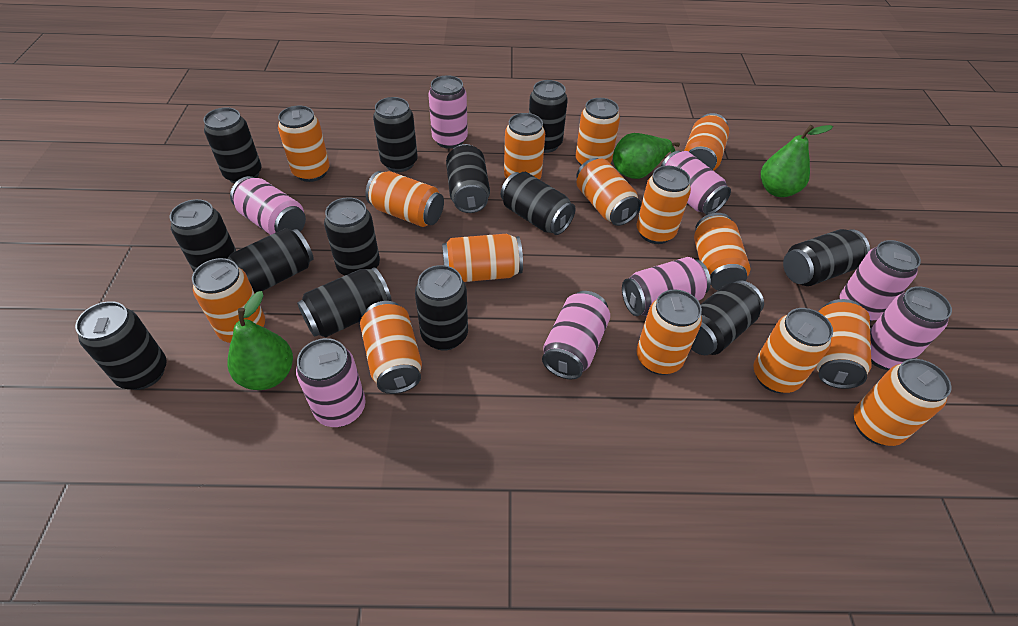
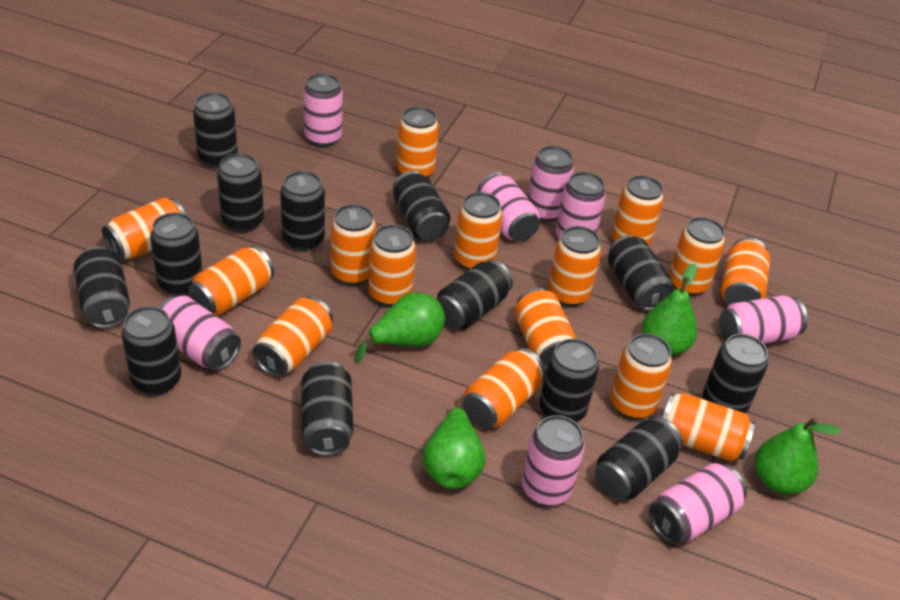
green pear: [227,291,293,390] [613,133,680,179] [761,125,833,197] = 3 -> [355,292,445,363] [423,400,485,489] [642,263,697,356] [755,417,841,495] = 4

